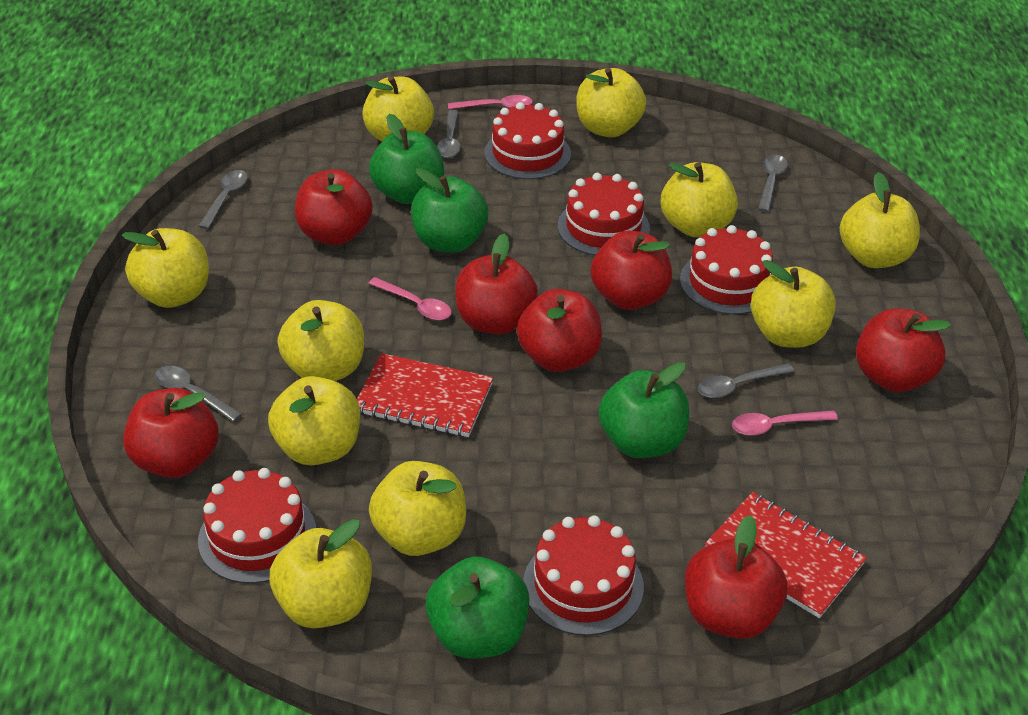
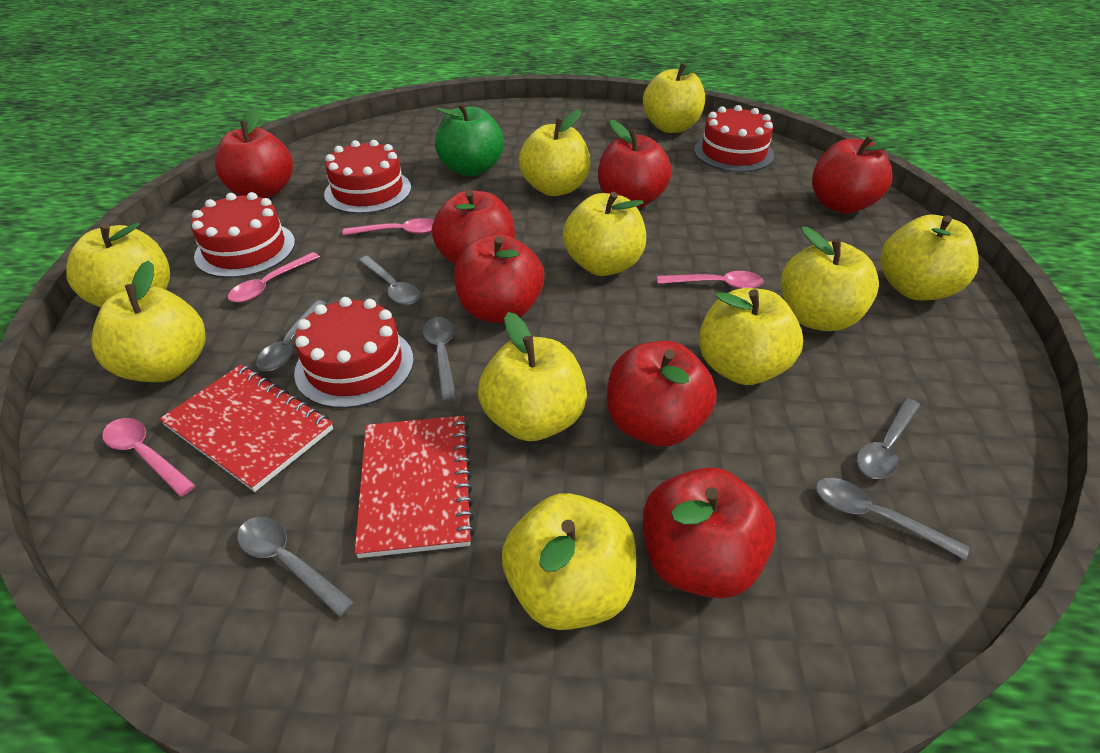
green apple: [369,114,444,204] [411,168,488,253] [426,556,530,659] [599,362,689,458] = 4 -> [435,102,504,176] = 1
grey spoon: [155,366,242,422] [198,170,248,229] [437,110,461,158] [698,363,794,398] [758,155,788,212] = 5 -> [237,517,355,617] [256,300,327,371] [358,256,420,305] [423,317,457,402] [816,478,969,561] [857,398,920,479] = 6
pink spoon: [368,277,452,320] [448,95,533,110] [732,410,838,436] = 3 -> [102,418,196,497] [228,252,320,303] [342,218,434,235] [657,271,763,289] = 4
red cake: [198,468,316,584] [484,102,571,179] [523,516,644,636] [558,173,650,256] [680,225,773,315] = 5 -> [191,192,295,278] [294,297,414,408] [324,140,411,214] [694,105,774,172] = 4

